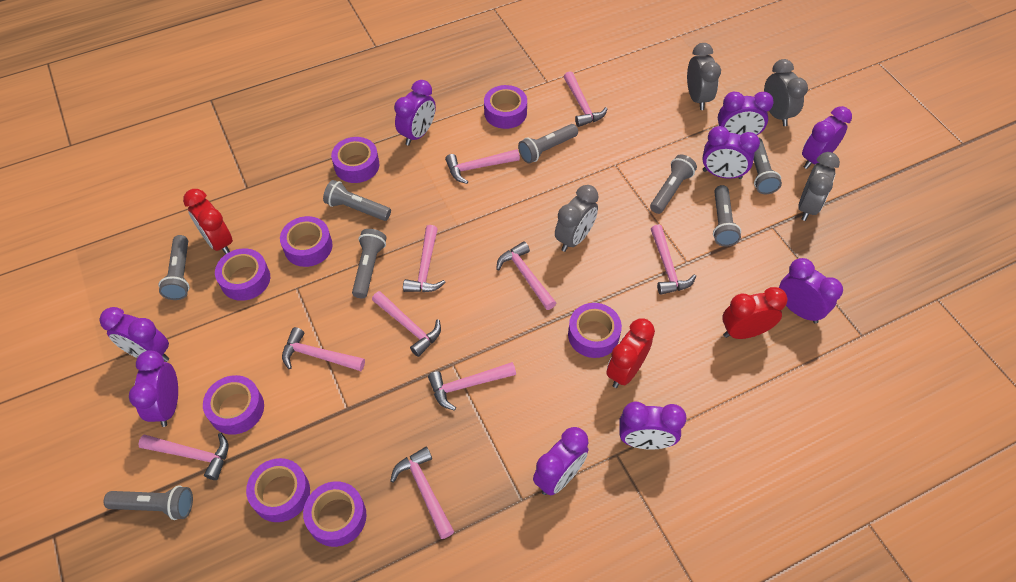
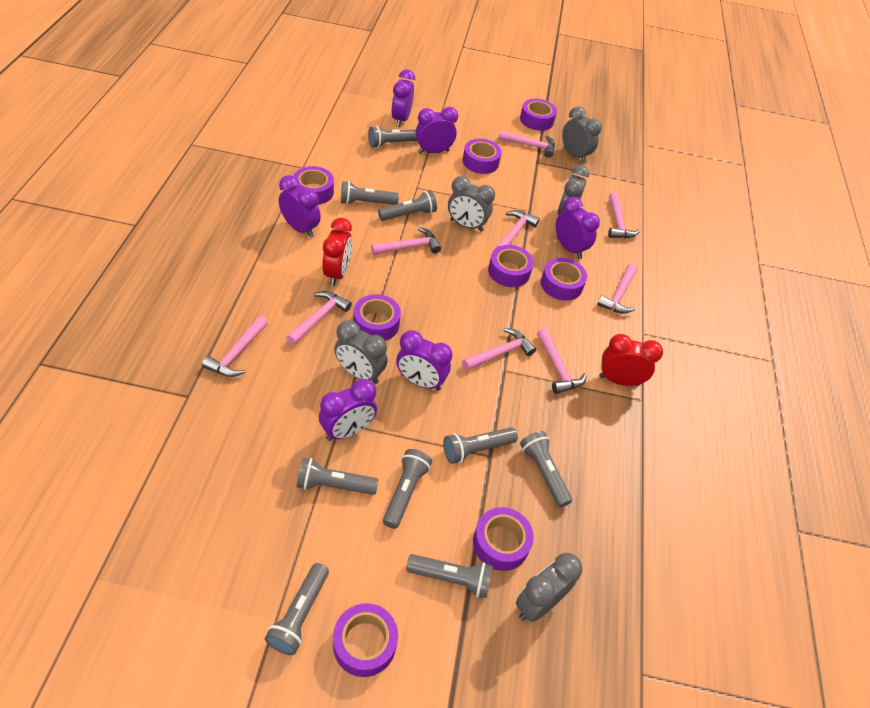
grey clock: [555,185,599,252] [687,43,721,110] [764,59,808,126] [798,152,840,221] = 4 -> [334,320,388,384] [448,176,495,232] [516,553,582,622] [557,165,590,215] [562,106,602,163] = 5
grey flashlight: [104,485,193,520] [159,235,190,300] [323,180,391,221] [352,229,386,299] [518,124,578,163] [650,155,697,214] [713,185,741,246] [754,137,782,194] = 8 -> [265,563,329,655] [296,458,378,495] [341,181,399,205] [368,126,417,148] [378,190,437,221] [383,449,432,529] [406,554,493,598] [443,427,518,464] [520,431,572,507] = 9
pink hammer: [138,433,228,480] [282,327,365,371] [372,291,441,357] [390,447,454,539] [403,225,446,292] [428,362,516,411] [445,149,520,184] [496,241,556,310] [564,71,608,127] [651,225,696,295] = 10 -> [202,316,268,377] [286,291,352,345] [371,227,441,255] [462,328,536,371] [495,210,540,249] [498,130,555,158] [537,328,587,394] [597,264,637,314] [608,192,640,239] = 9
purple clock: [99,307,169,362] [129,350,178,427] [394,80,436,146] [533,427,588,495] [619,402,687,450] [702,126,760,179] [718,92,774,135] [779,258,843,324] [802,106,852,169] = 9 -> [279,175,321,238] [319,379,377,441] [391,69,415,127] [396,330,452,391] [416,107,458,154] [556,197,600,259] = 6
red clock: [183,189,233,254] [606,318,655,388] [722,287,787,339] = 3 -> [322,218,352,286] [599,334,663,386] = 2

